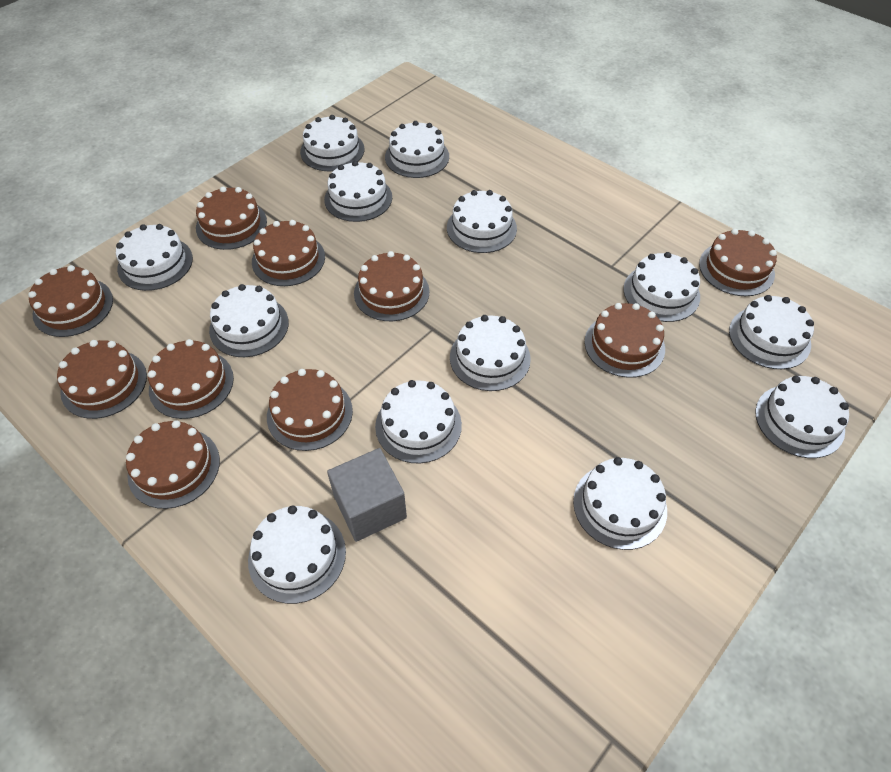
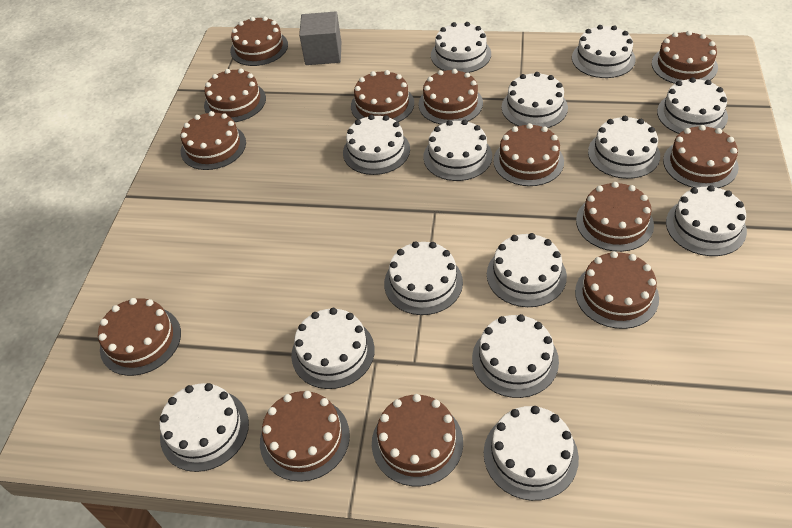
brown cake: [28,265,113,337] [57,340,147,419] [126,420,220,509] [148,339,234,419] [196,187,267,250] [252,220,325,286] [267,369,353,451] [354,251,429,321] [585,303,665,378] [699,229,777,296] = 10 -> [98,298,181,376] [181,111,246,170] [204,69,266,122] [230,16,288,66] [260,391,350,482] [351,70,414,122] [372,394,463,486] [419,69,483,124] [493,123,564,186] [575,251,659,329] [576,182,654,252] [652,31,718,84] [663,125,739,188] = 13
white cake: [116,224,193,291] [209,284,289,357] [248,505,346,604] [300,115,364,171] [324,161,392,222] [375,380,462,464] [385,121,449,178] [447,190,517,253] [450,315,531,391] [573,457,667,550] [623,252,700,322] [729,295,814,369] [755,376,849,458] = 13 -> [159,383,249,472] [291,308,375,389] [343,115,410,175] [384,241,463,315] [423,120,492,181] [431,22,491,73] [472,314,559,398] [484,406,579,501] [487,233,567,307] [502,72,568,128] [572,25,636,78] [588,116,660,179] [657,77,728,134] [666,185,747,256] = 14

